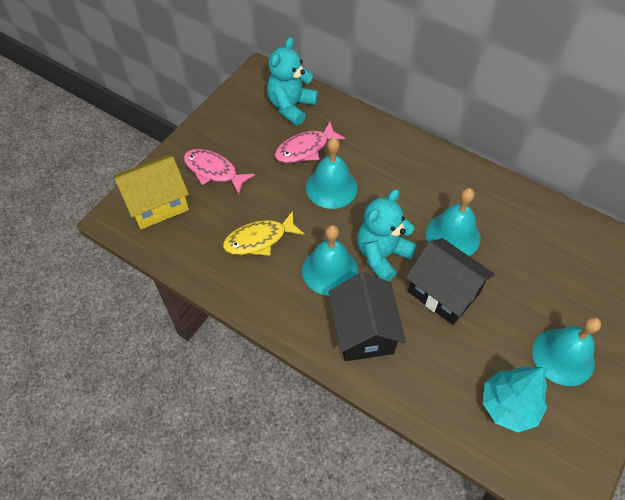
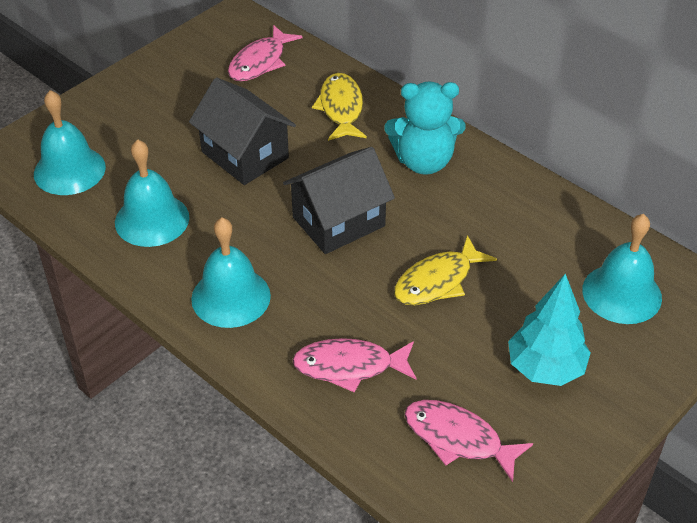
pink fish: [184,149,255,194] [274,122,345,163] = 2 -> [228,25,302,81] [292,338,416,393] [404,400,533,482] = 3
turquoise teddy bear: [267,37,319,126] [357,189,417,281] = 2 -> [385,81,466,175] = 1
yellow fish: [223,211,304,256] = 1 -> [312,73,367,141] [394,235,497,305] = 2
yellow house: [113,155,189,229] = 1 -> none = 0

